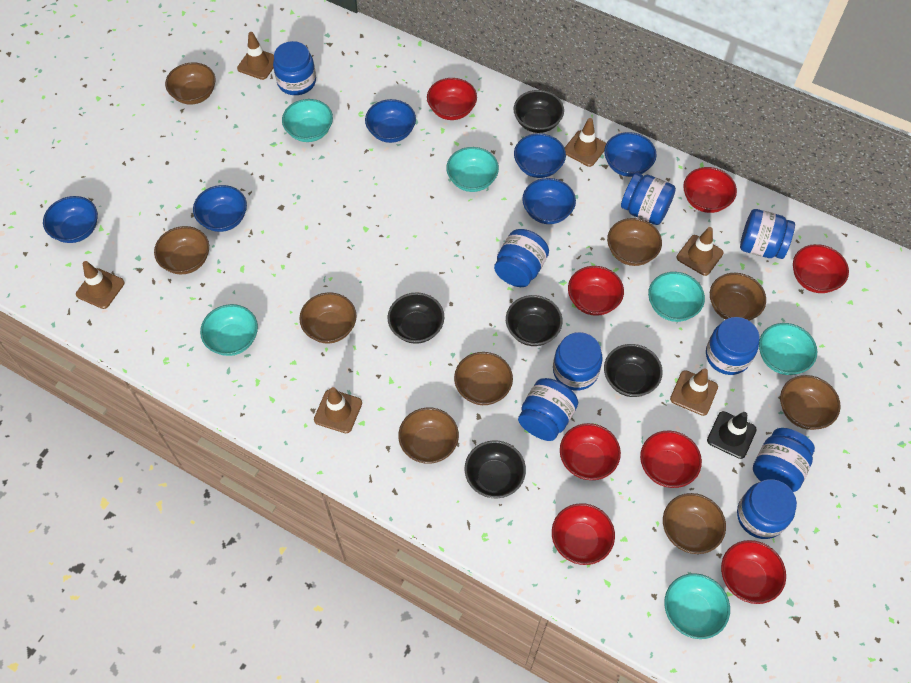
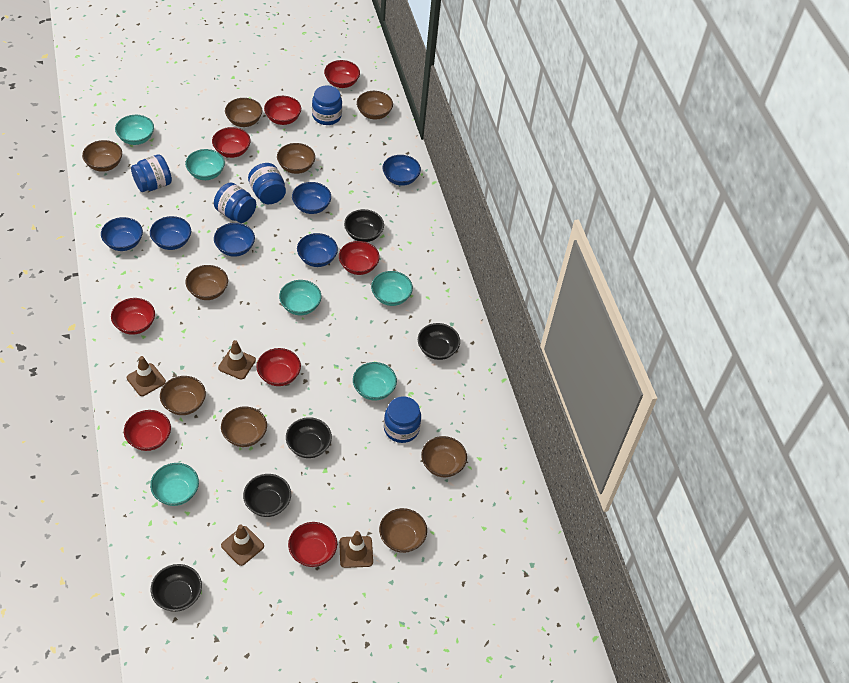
black traffic cone: [707,411,757,459] = 1 -> none = 0
blue jar: [273,41,316,95] [494,229,549,287] [518,378,578,441] [553,332,603,391] [621,173,676,225] [706,317,759,375] [737,479,797,539] [740,209,795,259] [753,428,815,492] = 9 -> [131,154,172,192] [214,183,256,223] [248,163,286,204] [312,86,342,125] [384,396,421,443] = 5
brown traffic cone: [76,261,125,309] [237,32,274,80] [314,387,362,433] [565,118,606,167] [670,368,718,416] [677,227,723,276] = 6 -> [127,356,166,396] [218,340,256,379] [221,525,264,566] [339,531,373,568] = 4

